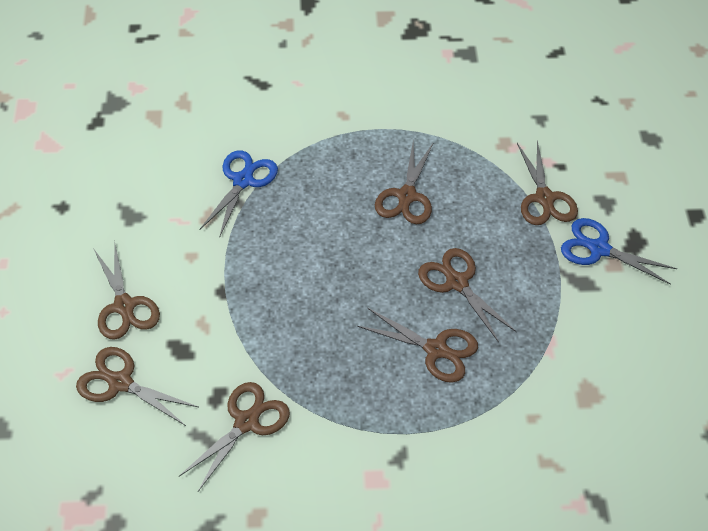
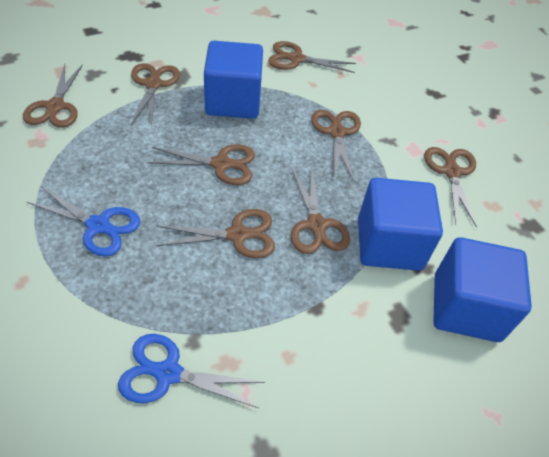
blue cube: none = 0 -> [204,41,263,119] [358,178,443,271] [433,237,532,342] = 3
brown scissors: [76,347,198,426] [93,240,160,340] [179,382,290,491] [357,308,478,383] [375,141,434,224] [418,248,517,342] [517,140,578,225] = 7 -> [23,64,83,128] [131,63,180,126] [147,144,255,185] [156,209,275,258] [268,41,356,73] [291,169,350,254] [311,110,361,181] [424,147,477,227] = 8

